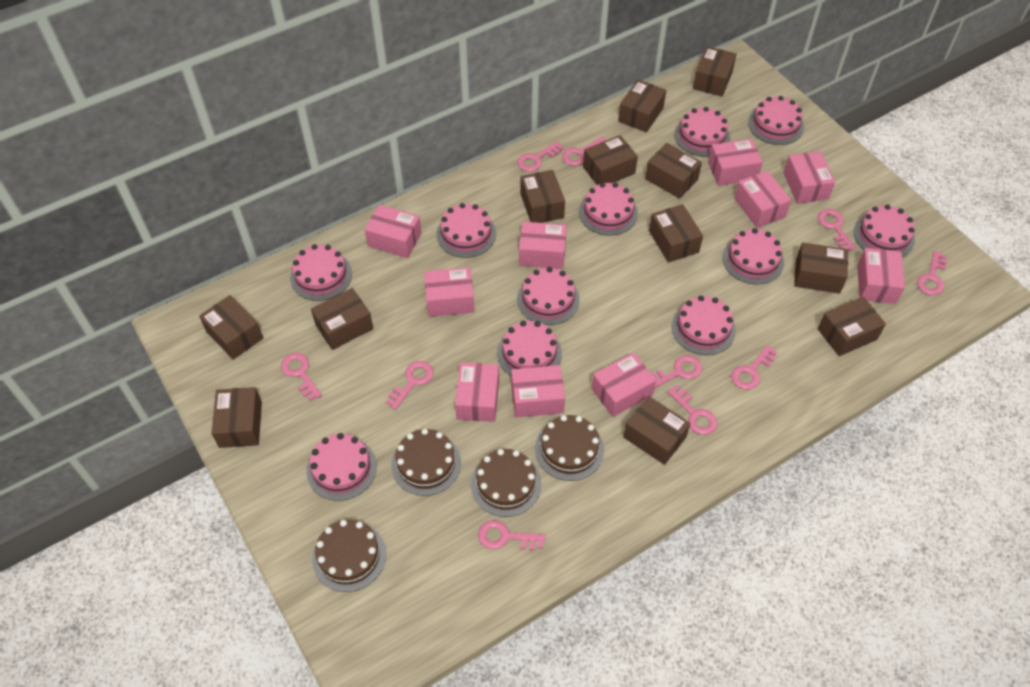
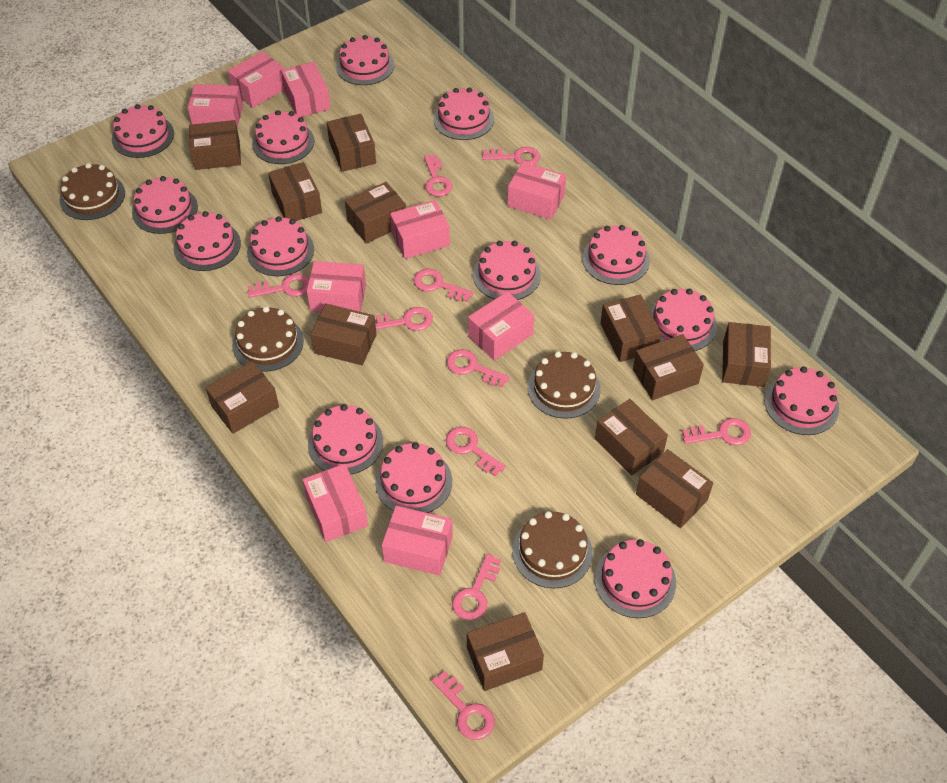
pink box: [365,205,422,258] [424,267,475,317] [455,362,499,422] [511,365,565,417] [519,222,567,269] [591,352,656,417] [708,139,763,186] [734,171,791,228] [783,151,835,204] [857,248,905,304] = 10 -> [188,84,243,128] [228,51,284,108] [281,62,330,117] [302,464,368,542] [307,261,366,312] [382,506,453,576] [390,200,450,259] [468,291,534,361] [507,162,566,220] = 9
pink cake: [290,244,352,301] [306,433,377,501] [437,203,496,258] [497,321,562,376] [517,267,580,325] [579,183,638,236] [671,296,736,355] [674,107,730,157] [723,228,784,284] [748,96,804,145] [854,204,915,257] = 11 -> [112,104,174,158] [132,176,198,234] [174,211,241,271] [247,216,314,276] [252,110,314,164] [308,404,383,475] [336,35,394,85] [375,442,452,513] [433,87,494,140] [473,241,541,300] [582,225,650,285] [594,539,676,618] [650,289,717,351] [764,366,839,435] = 14

